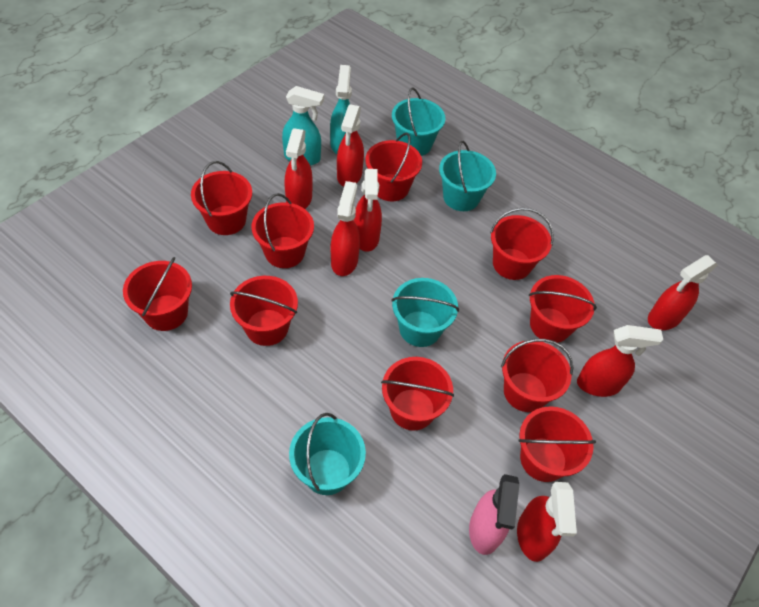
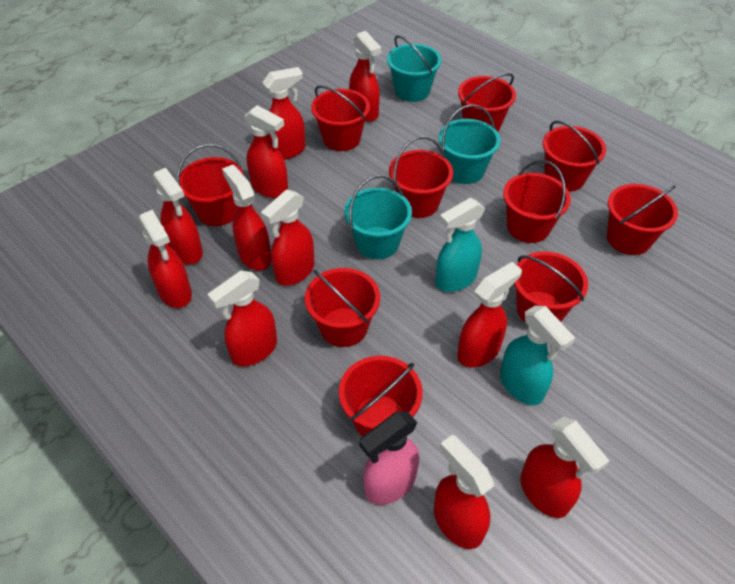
red spray bottle: [285,128,313,209] [331,181,360,276] [337,104,364,186] [354,169,382,252] [517,482,577,562] [577,325,663,397] [648,255,718,330] = 7 -> [139,210,192,308] [152,168,203,264] [207,270,277,367] [222,165,271,271] [244,105,288,198] [261,190,314,286] [262,67,305,160] [349,31,381,122] [434,435,494,549] [457,262,522,368] [520,417,609,518] = 11
turquoise bucket: [289,413,366,495] [391,278,459,347] [392,88,445,156] [439,141,496,211] = 4 -> [344,175,412,259] [387,35,441,102] [439,104,501,184] = 3

